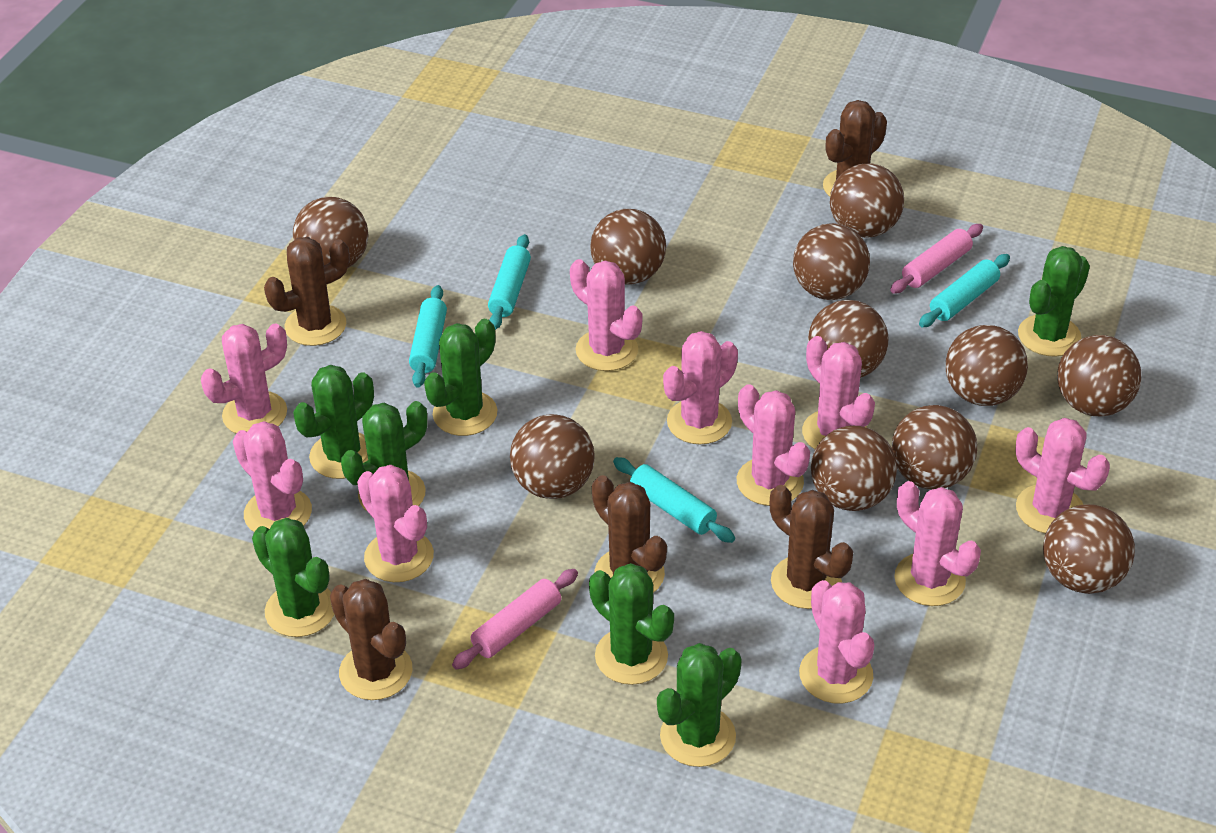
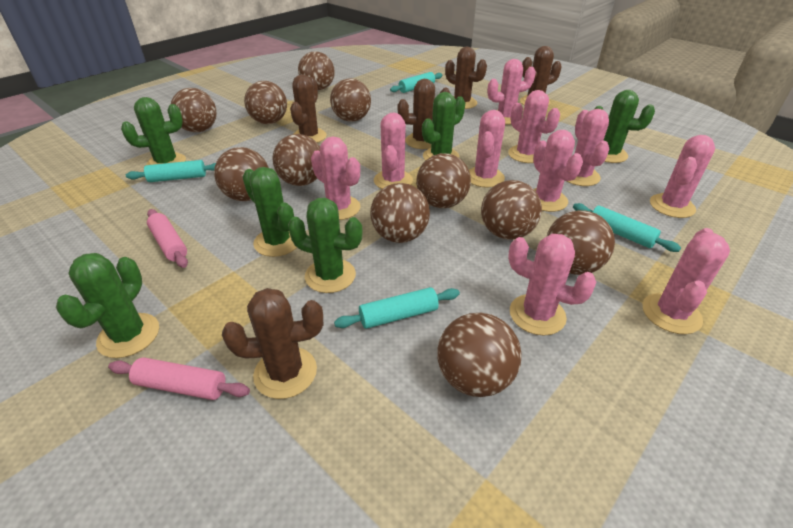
green cactus: [252,518,334,637] [293,365,374,479] [341,401,427,512] [424,319,497,436] [589,563,674,685] [657,643,742,767] [1018,246,1090,357] = 7 -> [56,253,159,358] [121,97,186,165] [242,167,297,257] [288,198,363,293] [422,92,465,160] [593,90,655,163] = 6

